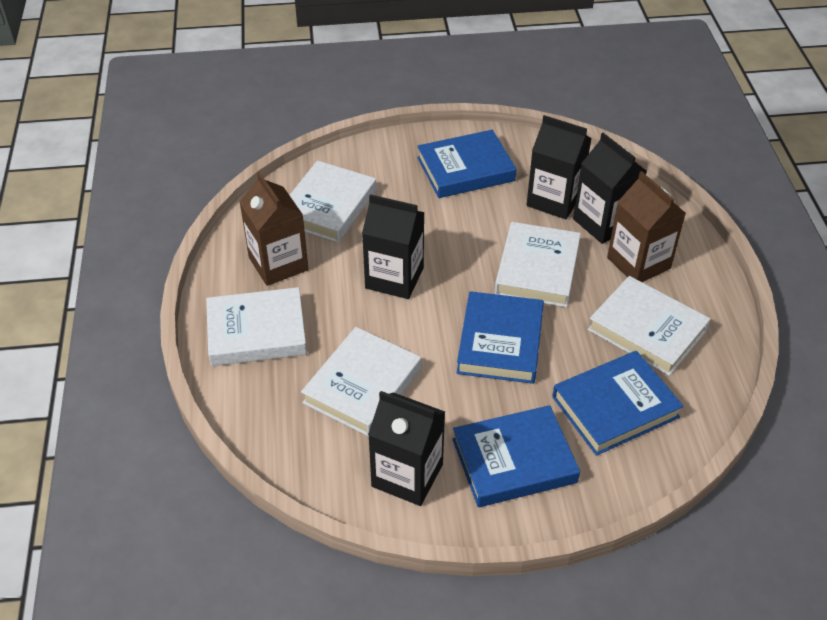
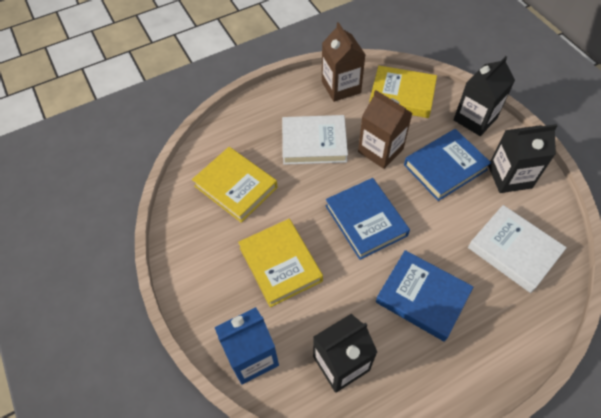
black carton: [362,194,425,299] [368,391,445,506] [527,115,592,219] [573,133,647,244] = 4 -> [313,314,377,393] [454,56,515,136] [488,124,558,193] = 3
blue book: [417,130,516,198] [453,405,580,507] [457,291,544,384] [552,351,684,456] = 4 -> [325,178,410,260] [376,250,473,342] [404,129,491,201] = 3
blue carton: none = 0 -> [215,307,279,385] = 1
white book: [206,287,307,366] [290,160,377,243] [301,327,421,437] [495,222,581,307] [588,276,711,376] = 5 -> [282,115,348,165] [468,205,567,293] = 2
yellow book: none = 0 -> [192,147,278,223] [238,219,323,307] [369,66,437,118] = 3

